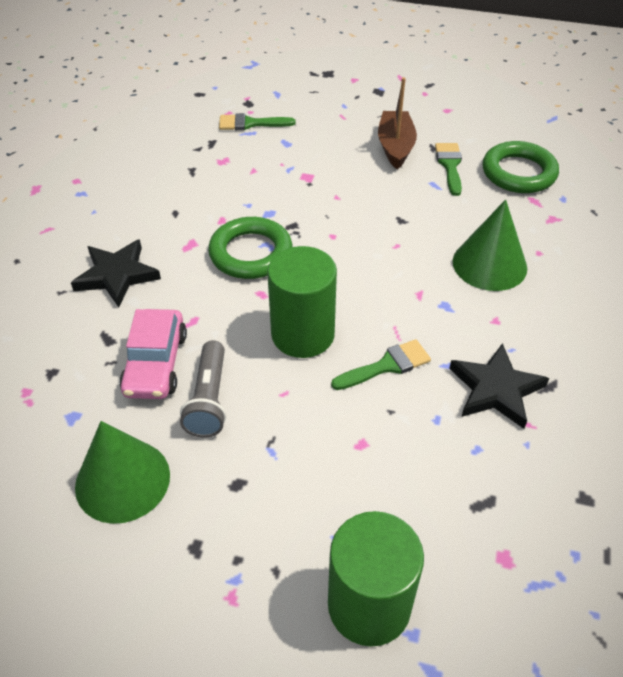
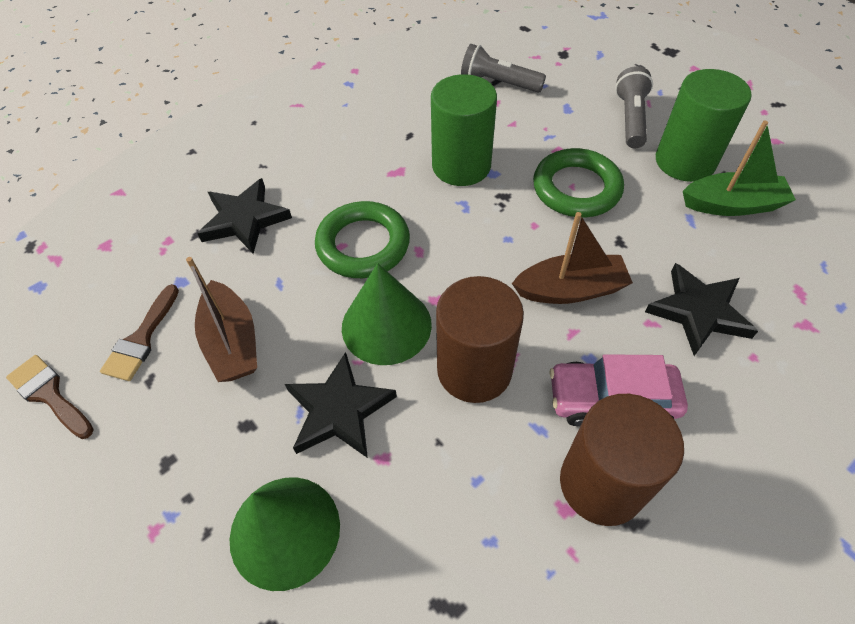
black star: [71,239,161,307] [449,343,549,429] = 2 -> [197,178,292,254] [285,352,397,458] [645,263,758,356] = 3
brown boat: [378,77,417,170] = 1 -> [186,257,257,382] [512,212,633,304] = 2
brown brush: none = 0 -> [6,355,94,439] [100,284,179,381] = 2
brown cylinder: none = 0 -> [436,276,524,403] [560,394,684,526] = 2
green boat: none = 0 -> [683,121,796,216] = 1
green brush: [219,113,295,130] [331,339,431,390] [435,143,462,196] = 3 -> none = 0
grey flashlight: [180,340,226,438] = 1 -> [461,44,546,93] [615,66,653,148] = 2

